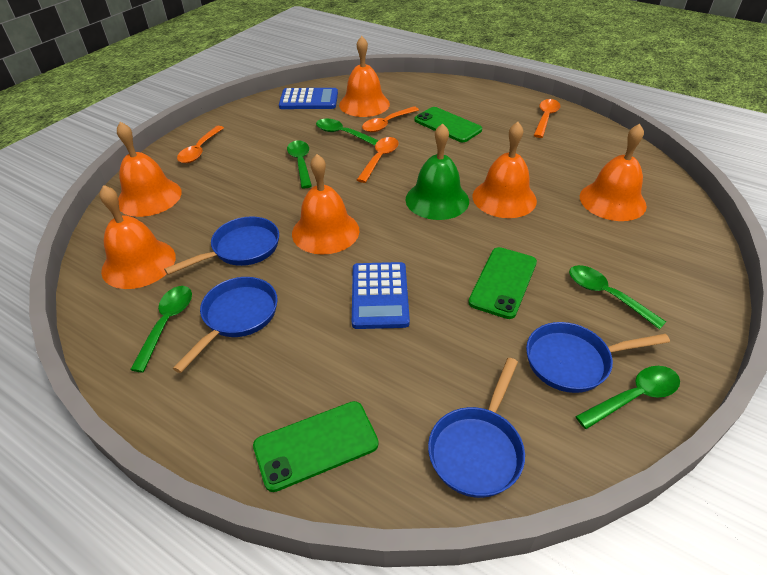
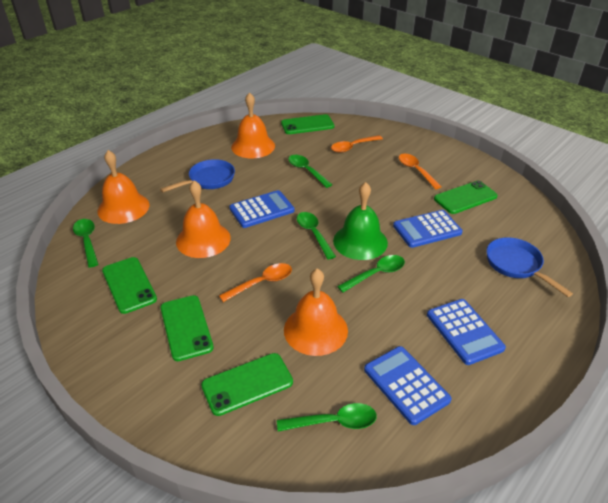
blue calculator: [279,88,338,109] [352,262,410,329] = 2 -> [229,190,294,228] [364,346,452,425] [393,210,463,248] [427,299,506,365] = 4
blue pan: [164,216,279,275] [173,277,278,373] [428,358,525,498] [526,322,670,393] = 4 -> [160,159,235,193] [486,237,573,297] = 2
green phone: [253,401,379,492] [414,107,482,142] [468,247,537,319] = 3 -> [102,257,157,314] [160,295,214,361] [201,353,293,416] [281,114,334,134] [434,181,498,214] = 5
orange bell: [99,185,176,289] [117,122,182,217] [292,154,359,255] [339,36,390,117] [473,122,537,218] [580,124,647,221] = 6 -> [97,150,149,224] [176,180,231,258] [231,92,275,158] [284,268,348,356] = 4
orange spoon: [177,126,224,163] [357,137,399,183] [362,106,419,132] [533,99,560,138] = 4 -> [219,263,292,302] [331,135,383,153] [399,154,442,189] = 3

